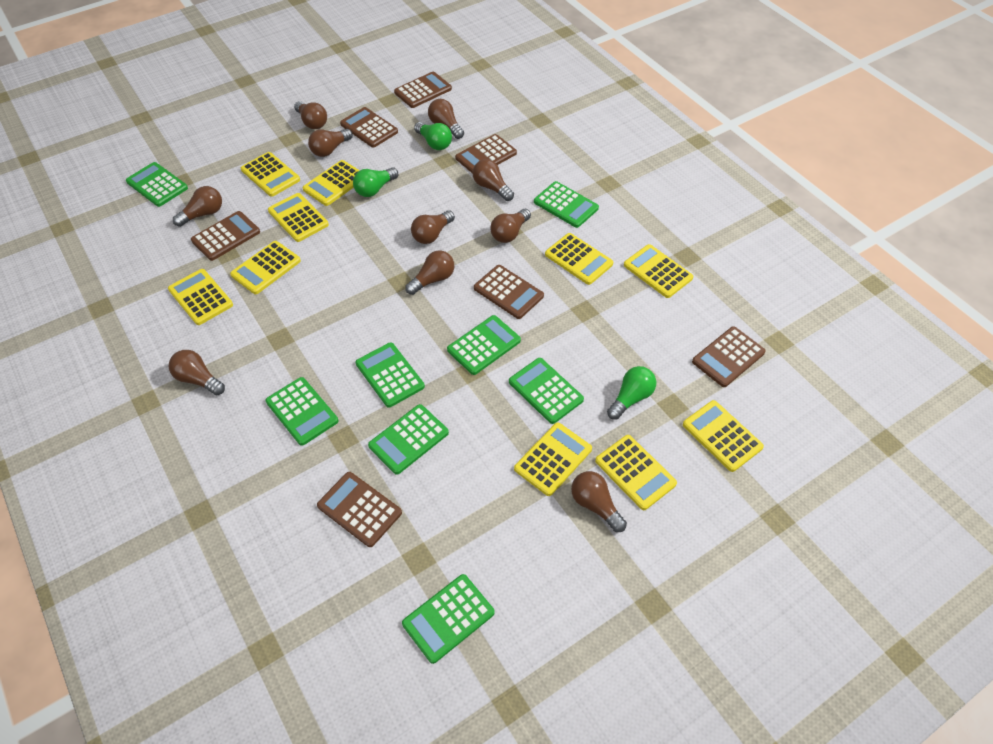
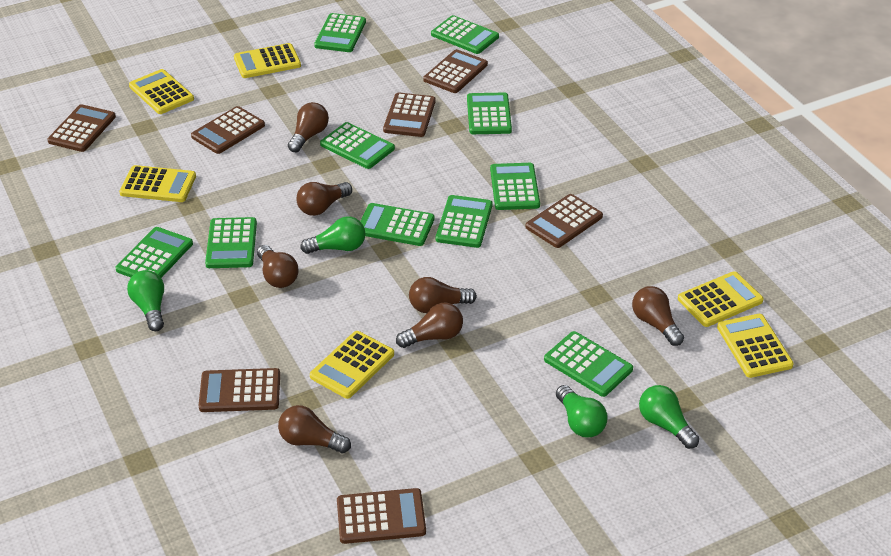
brown light bulb: [169,350,225,395] [173,186,222,227] [294,101,327,129] [308,129,353,157] [405,250,454,295] [411,210,455,244] [428,99,464,139] [472,159,514,201] [490,209,531,243] [571,471,627,532] = 10 -> [257,245,299,288] [278,405,351,453] [288,102,329,152] [296,182,352,216] [396,302,463,348] [409,277,477,313] [632,286,684,346] = 7
green calculator: [126,162,188,207] [265,377,339,446] [356,342,425,408] [368,404,449,475] [402,574,495,664] [447,315,521,375] [509,358,584,424] [534,181,599,228] = 8 -> [115,227,193,278] [205,217,257,268] [314,13,366,52] [320,122,395,169] [360,203,435,246] [431,15,499,54] [436,195,492,248] [467,93,512,134] [490,163,540,210] [544,331,633,397] = 10
green light bulb: [353,167,398,197] [414,122,452,150] [607,366,656,420] = 3 -> [127,270,164,331] [300,216,365,254] [556,385,608,438] [639,385,699,449] = 4
yellow calculator: [168,269,233,325] [230,241,301,294] [241,152,300,197] [268,193,329,242] [303,160,360,206] [514,422,592,496] [545,233,613,285] [595,435,677,510] [624,244,693,298] [683,400,764,472] = 10 -> [119,165,196,202] [129,69,194,114] [234,43,301,78] [310,331,394,399] [678,271,764,327] [717,314,794,378] = 6

